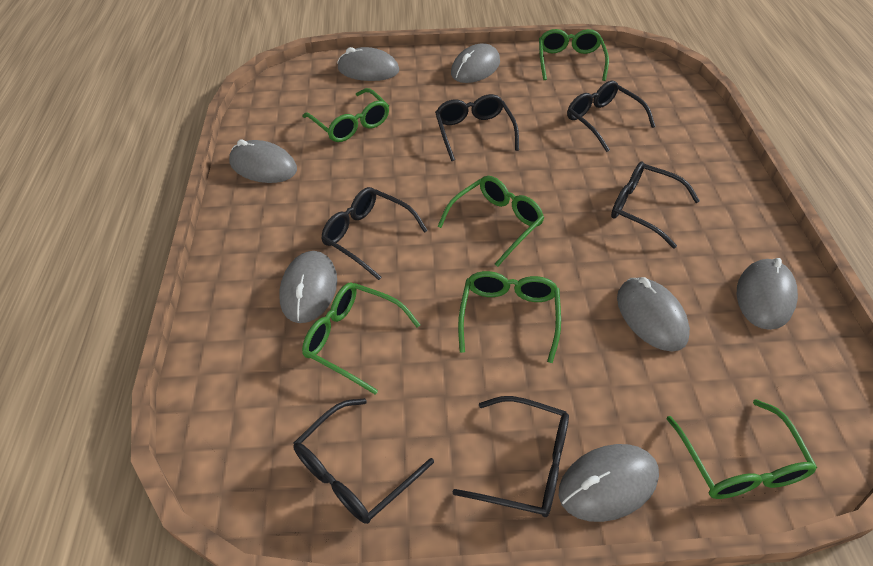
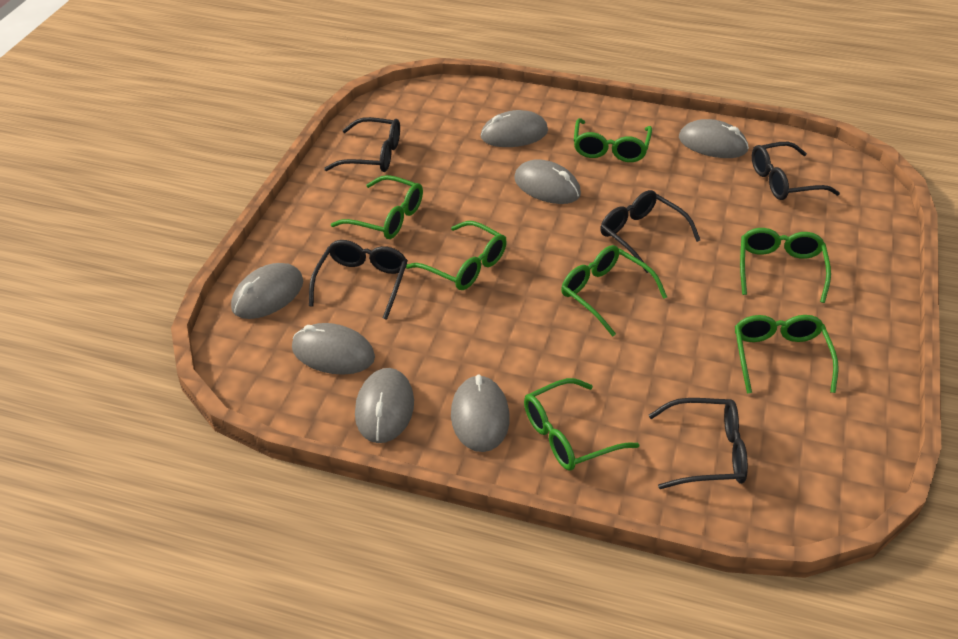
black glasses: [293,398,434,524] [321,187,428,280] [435,94,519,161] [453,396,569,517] [567,81,656,152] [611,162,700,249] = 6 -> [309,240,408,320] [324,117,400,172] [600,190,700,273] [649,398,748,489] [752,142,840,200] = 5
green glasses: [302,88,389,142] [302,282,420,395] [438,176,544,267] [458,271,561,363] [539,29,609,81] [666,399,817,499] = 6 -> [331,175,423,239] [406,221,507,290] [524,378,639,471] [561,245,667,336] [574,118,652,162] [735,315,839,393] [740,228,831,303] = 7

